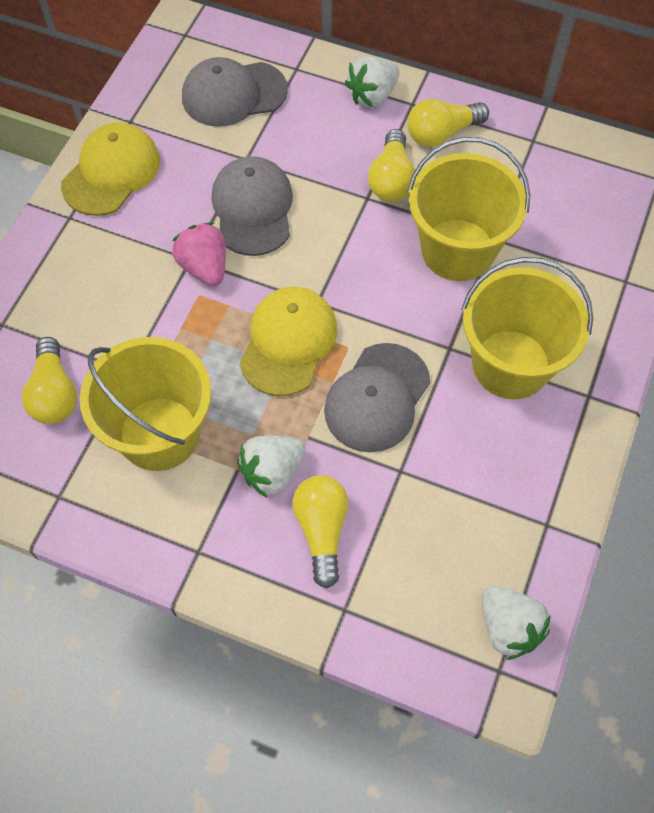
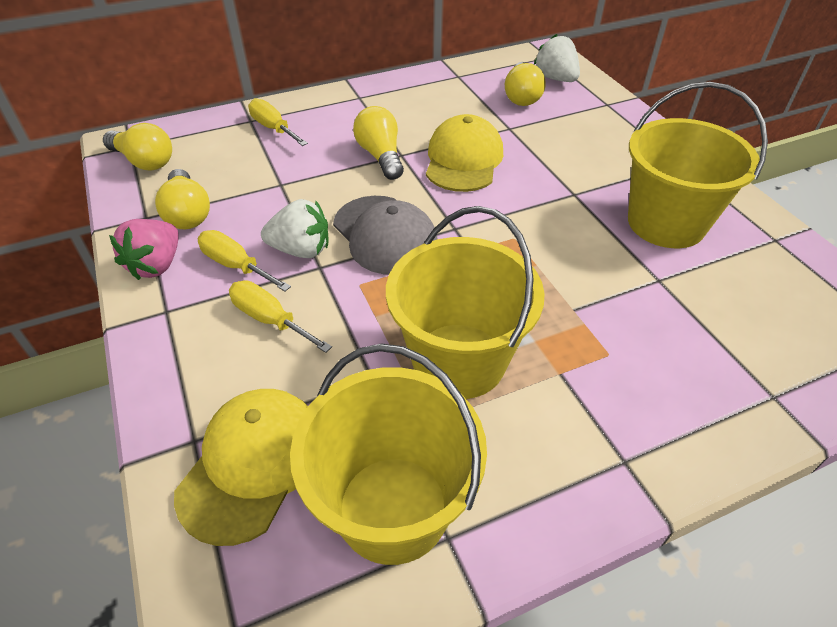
grey cap: [182,57,288,127] [211,156,293,256] [324,343,431,453] = 3 -> [333,196,438,275] = 1
white strawberry: [237,435,305,497] [345,56,399,107] [482,586,551,660] = 3 -> [261,199,329,258] [534,34,580,82] = 2
yellow screwdriver: none = 0 -> [198,230,291,291] [229,281,332,353] [248,98,308,146] = 3

